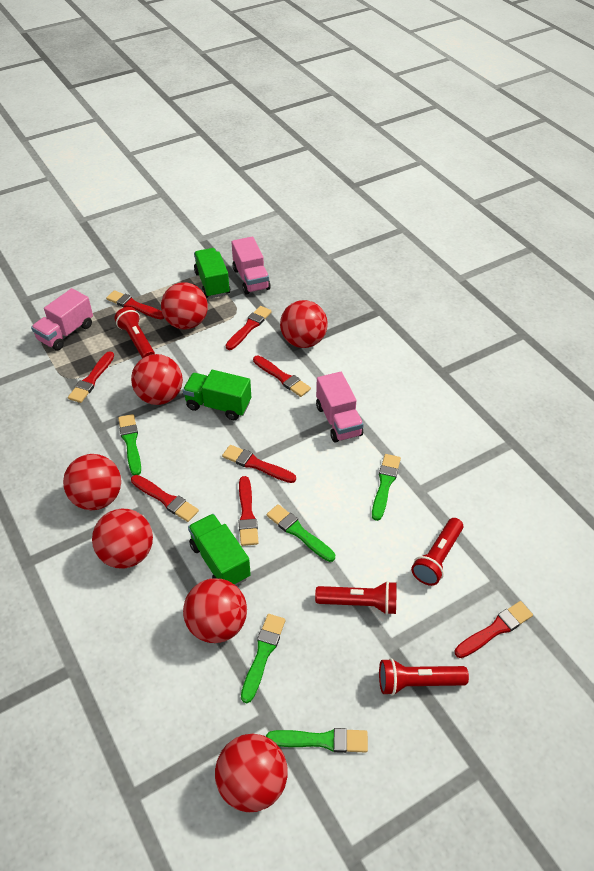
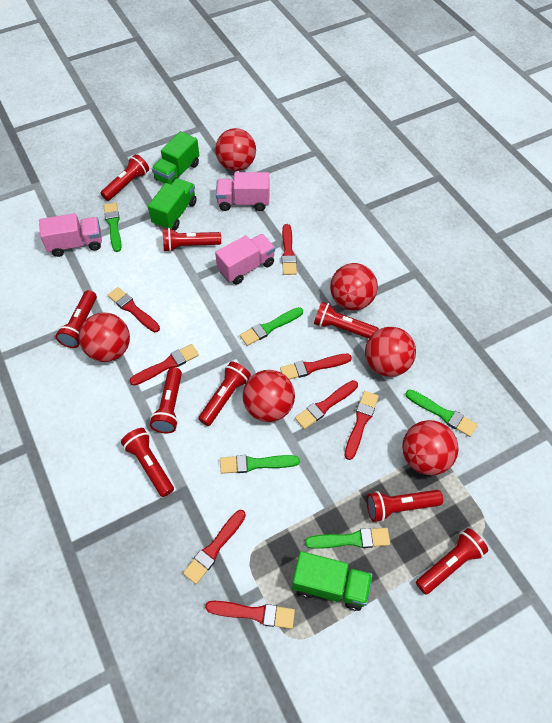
red ball: [63,454,121,510] [92,509,153,569] [131,354,183,405] [161,282,208,329] [183,578,247,643] [215,734,288,812] [280,300,328,348] = 7 -> [79,313,130,362] [215,128,256,171] [243,370,295,422] [330,263,378,310] [365,327,416,377] [402,420,459,475] = 6
red flashlight: [114,307,155,358] [315,581,397,615] [379,658,469,696] [411,518,463,586] = 4 -> [55,290,97,348] [101,154,149,201] [121,428,174,497] [150,367,182,433] [163,228,221,252] [198,361,251,426] [314,302,379,338] [367,490,443,522] [416,528,488,595] = 9

